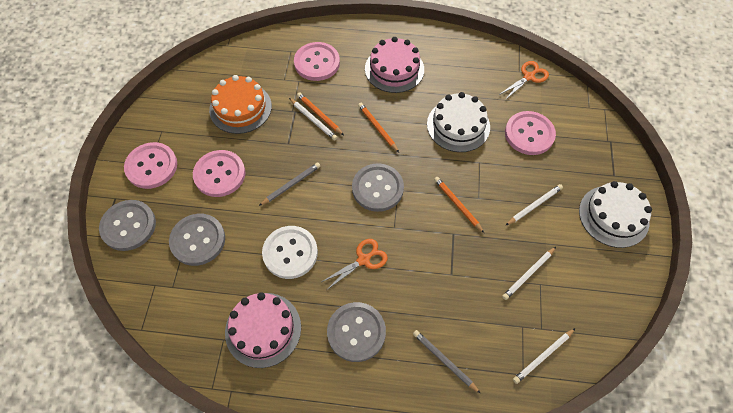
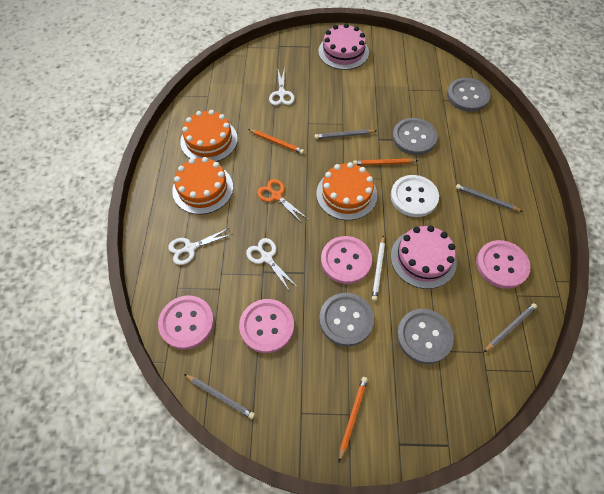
grey pencil: [259,163,320,206] [413,330,481,394] = 2 -> [184,374,255,419] [315,129,376,139] [456,184,523,212] [483,303,537,353] = 4
orange cake: [209,75,272,134] = 1 -> [172,157,233,215] [180,110,238,162] [316,162,377,220] = 3
orange scissors: [322,239,388,290] [499,61,549,100] = 2 -> [257,179,308,223] = 1
white cake: [427,92,490,152] [579,181,652,248] = 2 -> none = 0
white pencil: [289,98,337,140] [502,247,556,300] [506,184,563,225] [513,328,575,384] = 4 -> [372,235,385,301] = 1
white scissors: none = 0 -> [168,228,233,265] [246,238,297,290] [269,68,295,105] = 3

